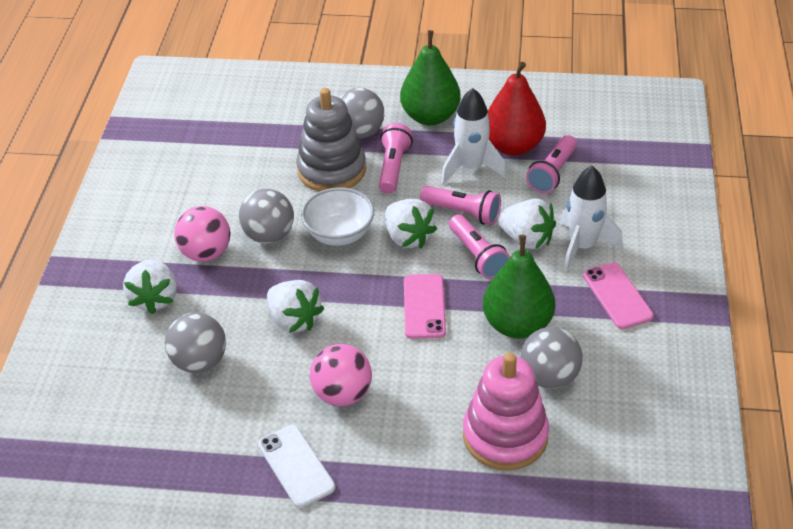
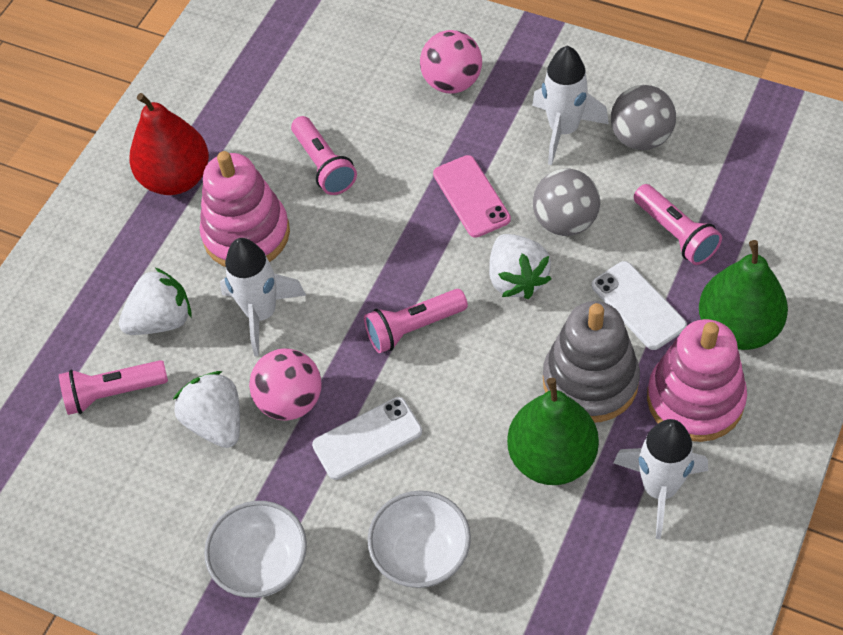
grey ball: [165,312,226,373] [239,189,294,243] [339,88,384,138] [521,327,583,389] = 4 -> [533,169,600,236] [611,85,676,150] = 2
pink phone: [404,274,446,339] [583,262,654,329] = 2 -> [433,155,511,238] = 1
pink stacking toy: [463,352,549,471] = 1 -> [200,151,290,267] [647,319,747,442] = 2
white bowl: [301,188,374,246] = 1 -> [204,501,307,598] [367,491,471,588] = 2
white phone: [258,425,335,508] = 1 -> [312,397,422,480] [592,261,687,350] = 2
white rocket: [441,88,506,184] [560,166,623,272] = 2 -> [220,238,306,356] [532,46,609,165] [613,419,708,539] = 3
white strawberry: [123,259,177,314] [267,280,324,333] [385,199,437,248] [497,198,556,250] = 4 -> [119,268,192,335] [173,371,240,448] [489,234,552,299] = 3

